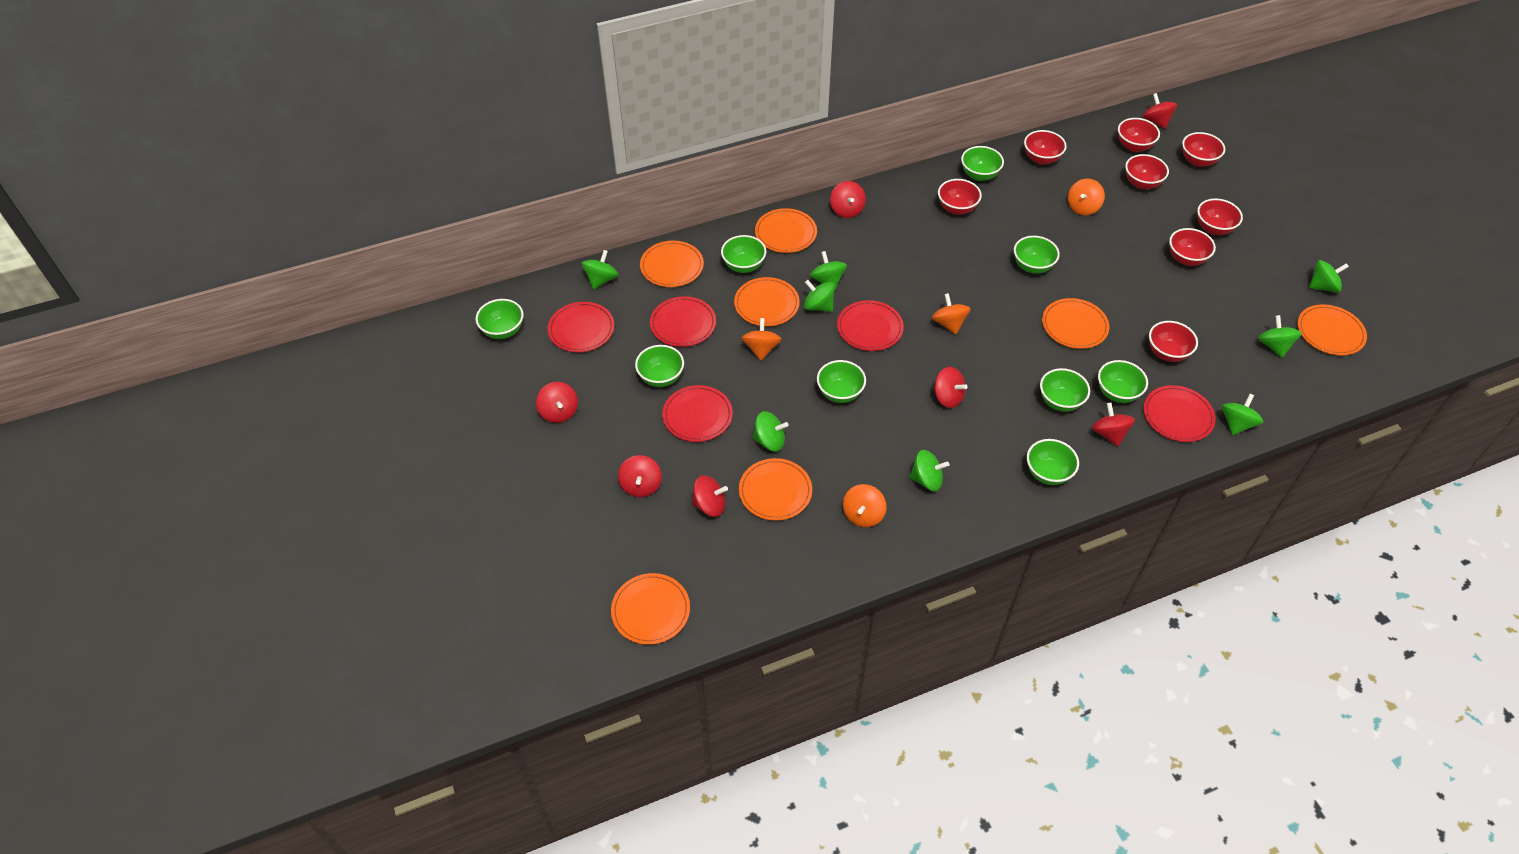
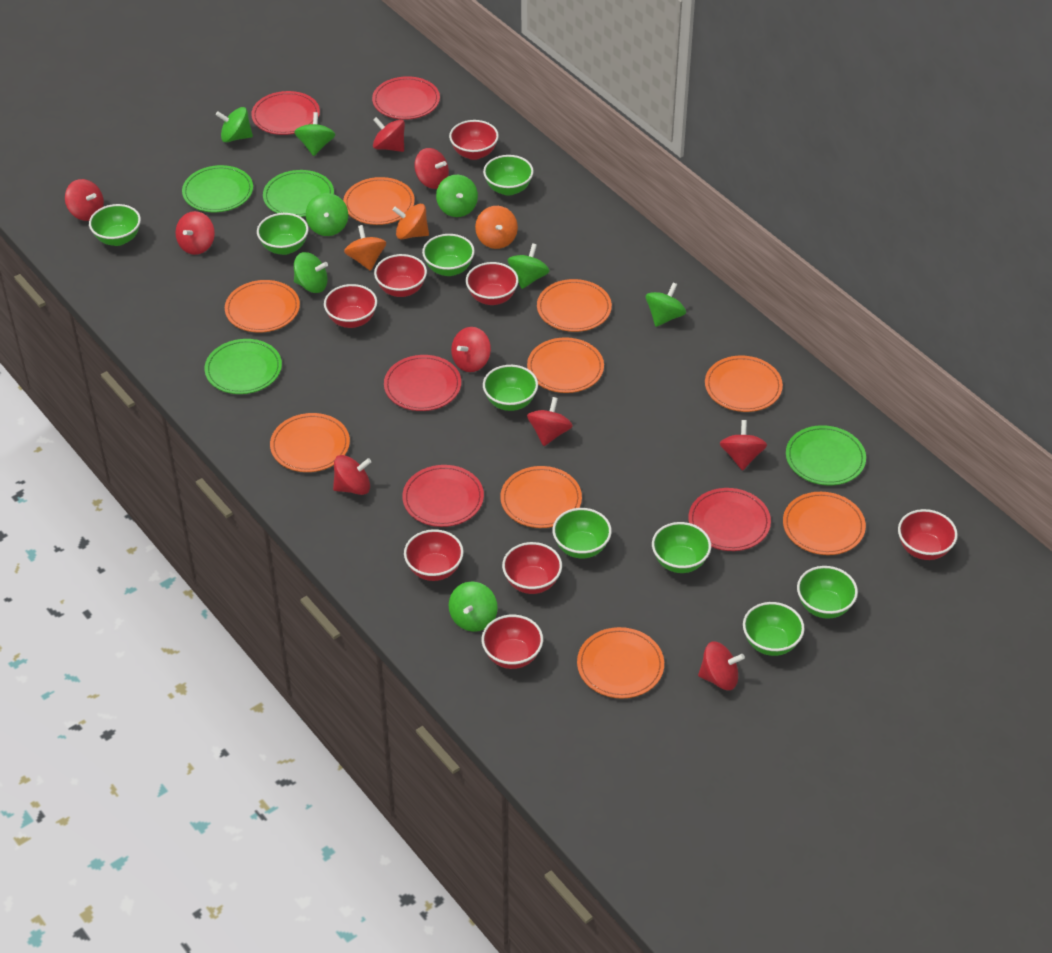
green plate: none = 0 -> [182,165,253,212] [205,339,282,394] [263,170,334,217] [786,425,866,485] = 4
orange plate: [611,573,690,645] [640,241,704,287] [734,277,800,326] [739,458,812,521] [755,208,817,253] [1042,298,1109,349] [1297,304,1367,356] = 7 -> [225,280,300,333] [270,413,350,472] [343,177,415,225] [500,466,582,528] [527,337,604,393] [537,279,612,332] [577,627,664,698] [705,356,783,412] [783,492,866,555] = 9
orange spinning top: [742,318,782,361] [843,484,887,527] [932,293,971,334] [1068,178,1105,215] = 4 -> [344,225,386,271] [393,204,429,239] [475,206,518,249] = 3
red spinning top: [536,382,578,423] [618,455,662,497] [691,475,728,517] [830,181,866,218] [934,367,968,408] [1092,402,1135,447] [1143,93,1177,129] = 7 -> [65,179,104,221] [176,211,215,255] [333,455,371,495] [373,117,405,152] [414,148,449,189] [451,327,491,372] [527,397,573,446] [698,642,745,690] [720,420,767,471] = 9

